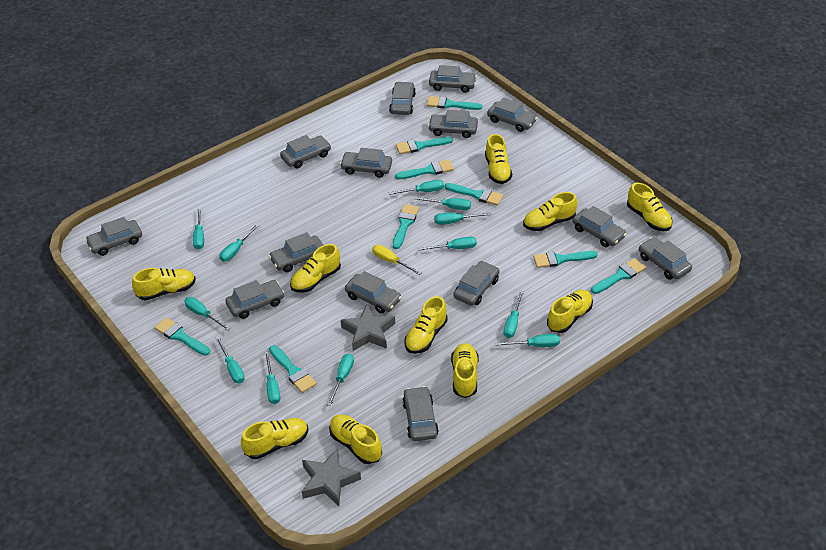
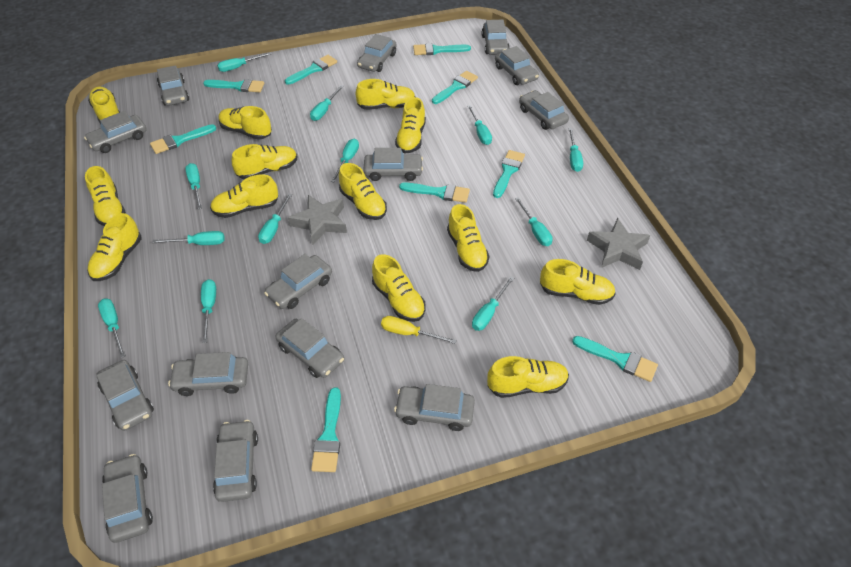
yellow shoe: [132,268,196,300] [241,418,308,459] [290,244,341,293] [329,415,382,464] [404,296,448,354] [451,343,478,398] [485,134,512,184] [523,192,578,231] [547,290,593,333] [627,183,673,231] = 10 -> [85,166,126,226] [87,213,142,281] [88,87,120,124] [210,174,278,218] [219,106,272,140] [231,144,298,179] [339,163,387,220] [356,79,416,110] [372,254,426,322] [395,97,426,154] [447,204,489,272] [487,356,569,398] [540,259,616,305] = 13

